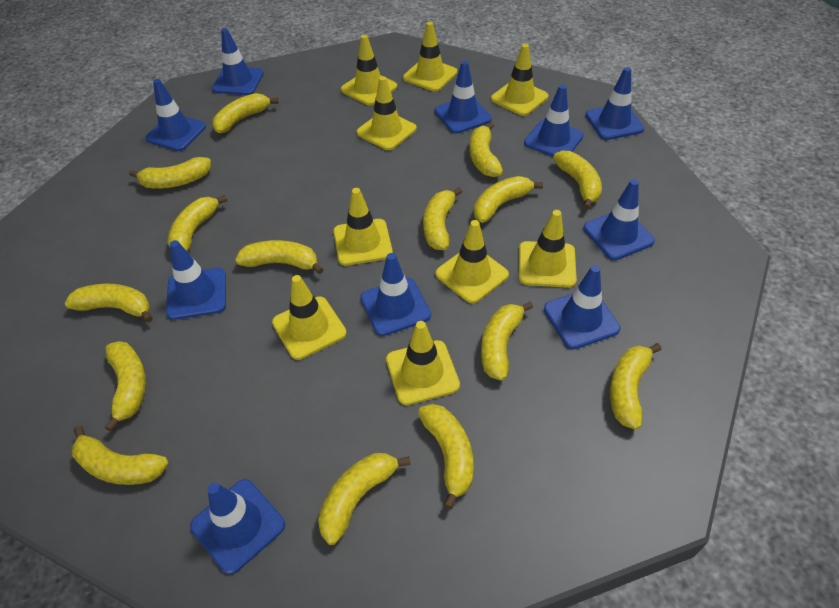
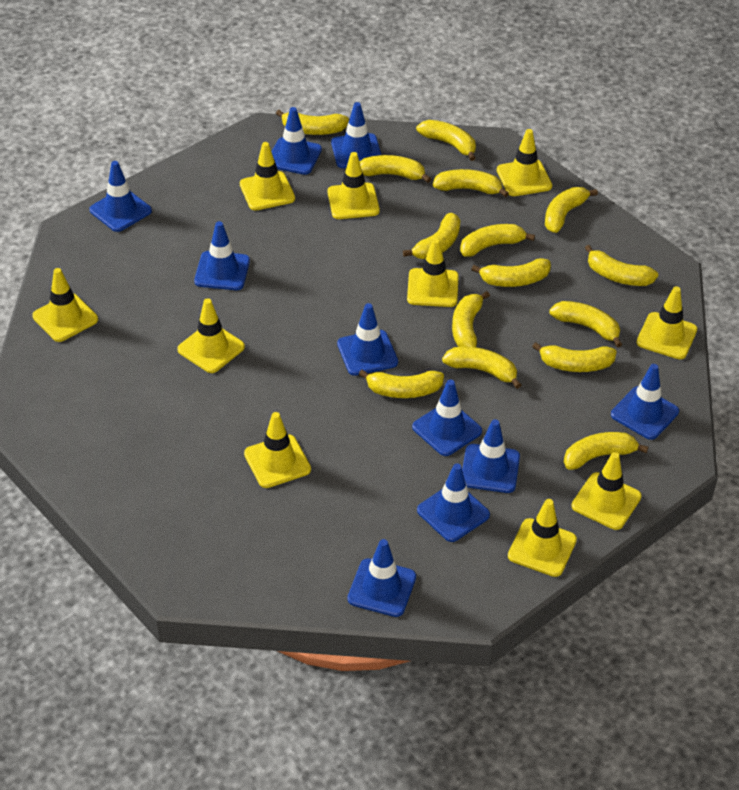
yellow traffic cone: [272,275,347,360] [333,188,393,266] [341,35,397,106] [356,76,417,150] [386,321,460,405] [403,22,457,92] [435,220,509,304] [491,44,549,116] [519,210,577,288] = 9 -> [32,268,98,342] [177,298,245,373] [240,142,295,210] [244,412,311,488] [327,152,380,219] [407,238,459,307] [497,129,552,196] [508,499,577,577] [572,452,642,530] [637,287,697,359] = 10

